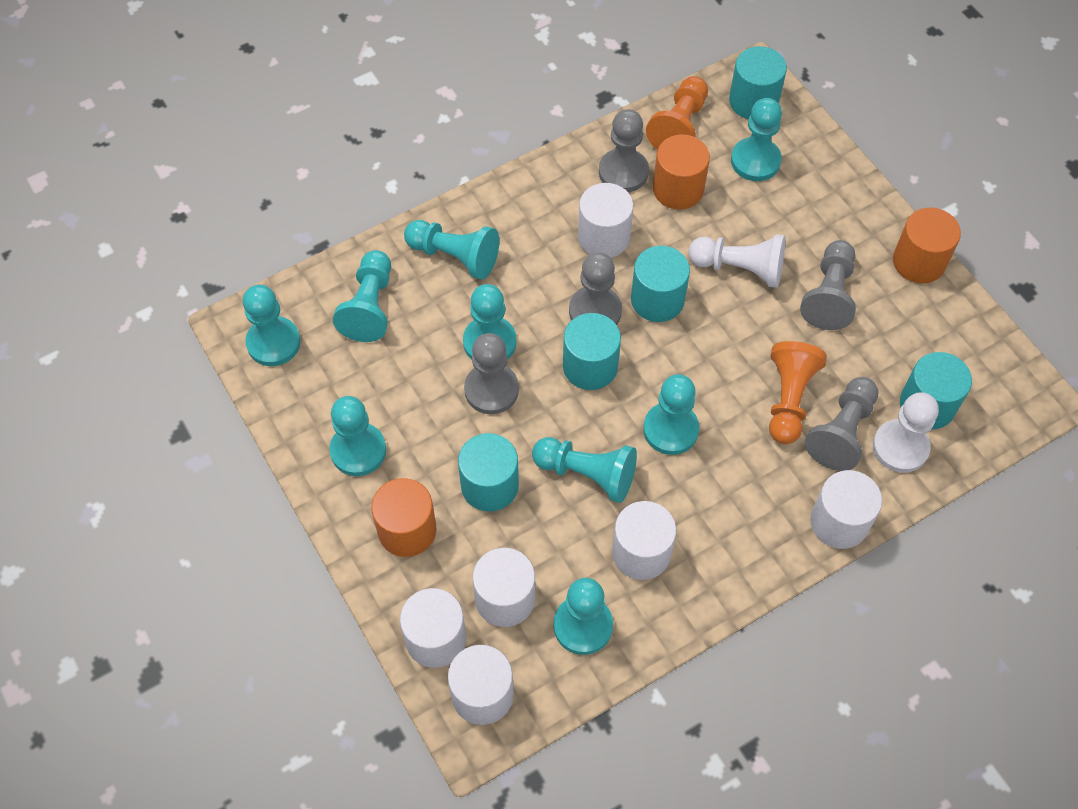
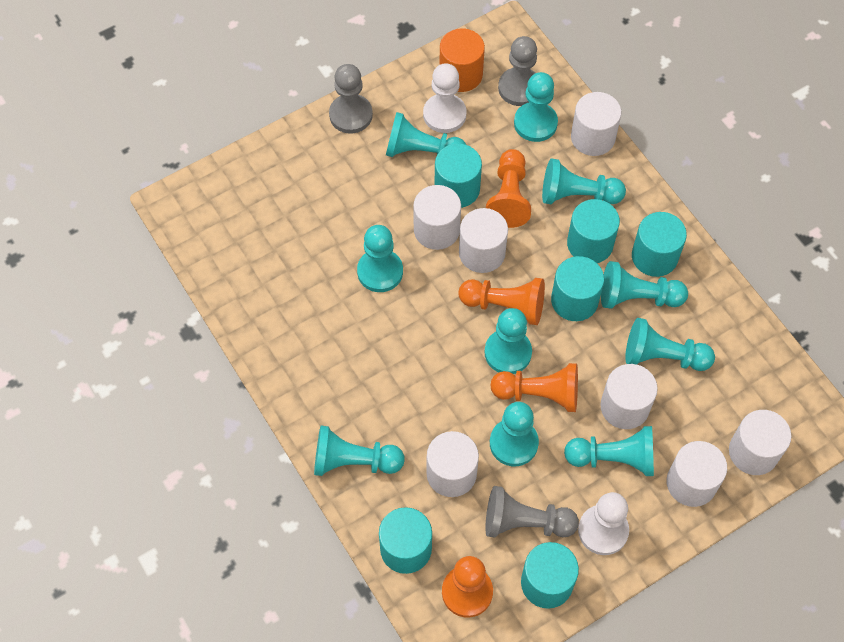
grey pawn: [464,333,519,414] [569,252,622,325] [599,109,649,192] [800,240,856,330] [805,377,879,471] = 5 -> [329,64,373,133] [485,486,579,538] [498,36,537,106] = 3
orange cylinder: [371,478,436,557] [653,134,710,210] [893,207,961,283] = 3 -> [439,28,485,92] = 1
orange pawn: [646,76,708,150] [769,341,827,444] = 2 -> [442,556,493,618] [459,278,545,325] [486,149,531,228] [491,363,578,412] = 4
turquoise cylinder: [458,433,519,512] [563,313,621,390] [631,246,690,322] [729,46,787,119] [900,352,972,430] = 5 -> [379,507,432,574] [434,144,482,208] [521,542,579,609] [551,256,604,321] [567,199,620,263] [632,212,687,277] = 6
turquoise pawn: [243,285,301,366] [330,396,386,476] [333,250,391,342] [404,220,499,280] [463,284,517,360] [532,437,637,503] [554,578,613,655] [643,374,699,455] [731,98,782,181] = 9 -> [314,426,405,476] [357,225,403,292] [386,112,466,157] [484,308,532,374] [490,402,539,466] [514,72,558,142] [542,158,626,204] [564,426,654,476] [601,261,688,309] [625,318,715,371] = 10
white cylinder: [400,588,466,668] [448,645,514,725] [473,548,535,627] [578,183,633,258] [612,501,676,580] [810,470,882,549] = 6 -> [413,185,461,250] [426,431,479,497] [459,208,508,273] [571,92,622,156] [600,364,658,429] [666,441,727,507] [729,410,791,475] = 7

